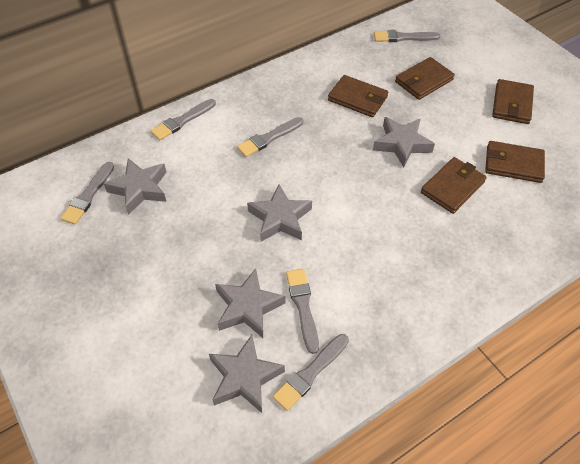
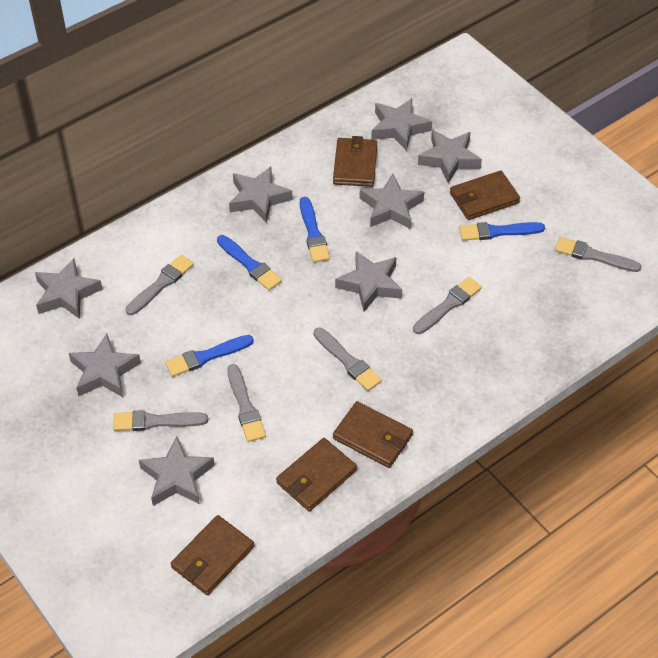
blue brush: none = 0 -> [165,335,254,377] [217,235,282,290] [300,197,330,262] [459,222,545,241] = 4
grey star: [103,158,167,215] [209,335,285,413] [215,268,286,338] [247,184,312,242] [373,117,435,167] = 5 -> [35,258,103,319] [69,334,141,397] [139,436,215,506] [229,166,293,223] [335,251,402,312] [359,174,424,229] [371,98,432,151] [418,130,482,184] = 8

